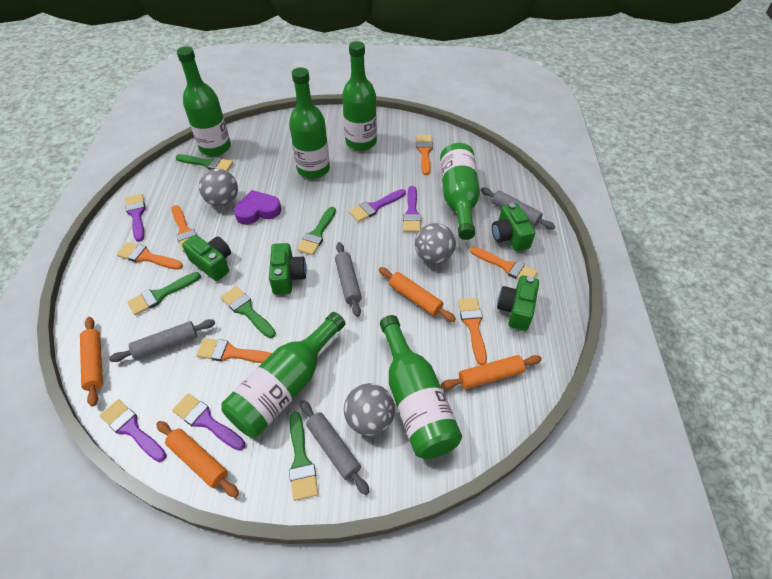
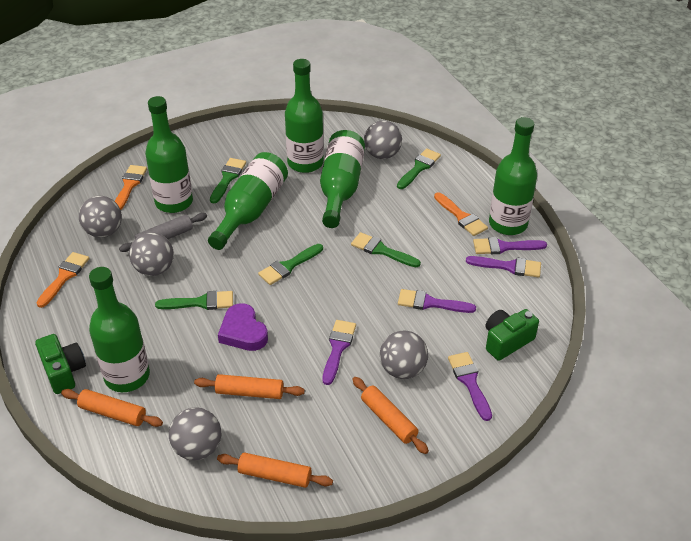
green camera: [182,235,231,281] [269,243,307,295] [492,203,535,252] [497,275,539,331] = 4 -> [35,334,86,394] [486,309,539,361] = 2
grey ball: [199,169,238,207] [344,383,395,436] [415,223,456,264] = 3 -> [79,196,122,238] [129,232,174,276] [169,407,221,460] [364,121,402,159] [380,331,428,379] = 5
grey rolling pin: [109,319,215,362] [300,400,369,495] [335,242,362,317] [481,188,555,230] = 4 -> [119,213,207,252] = 1
orange brush: [117,242,183,270] [171,205,197,252] [196,338,272,363] [416,135,433,175] [458,298,487,365] [470,246,538,280] = 6 -> [36,252,89,308] [115,165,147,210] [434,192,488,236] = 3

